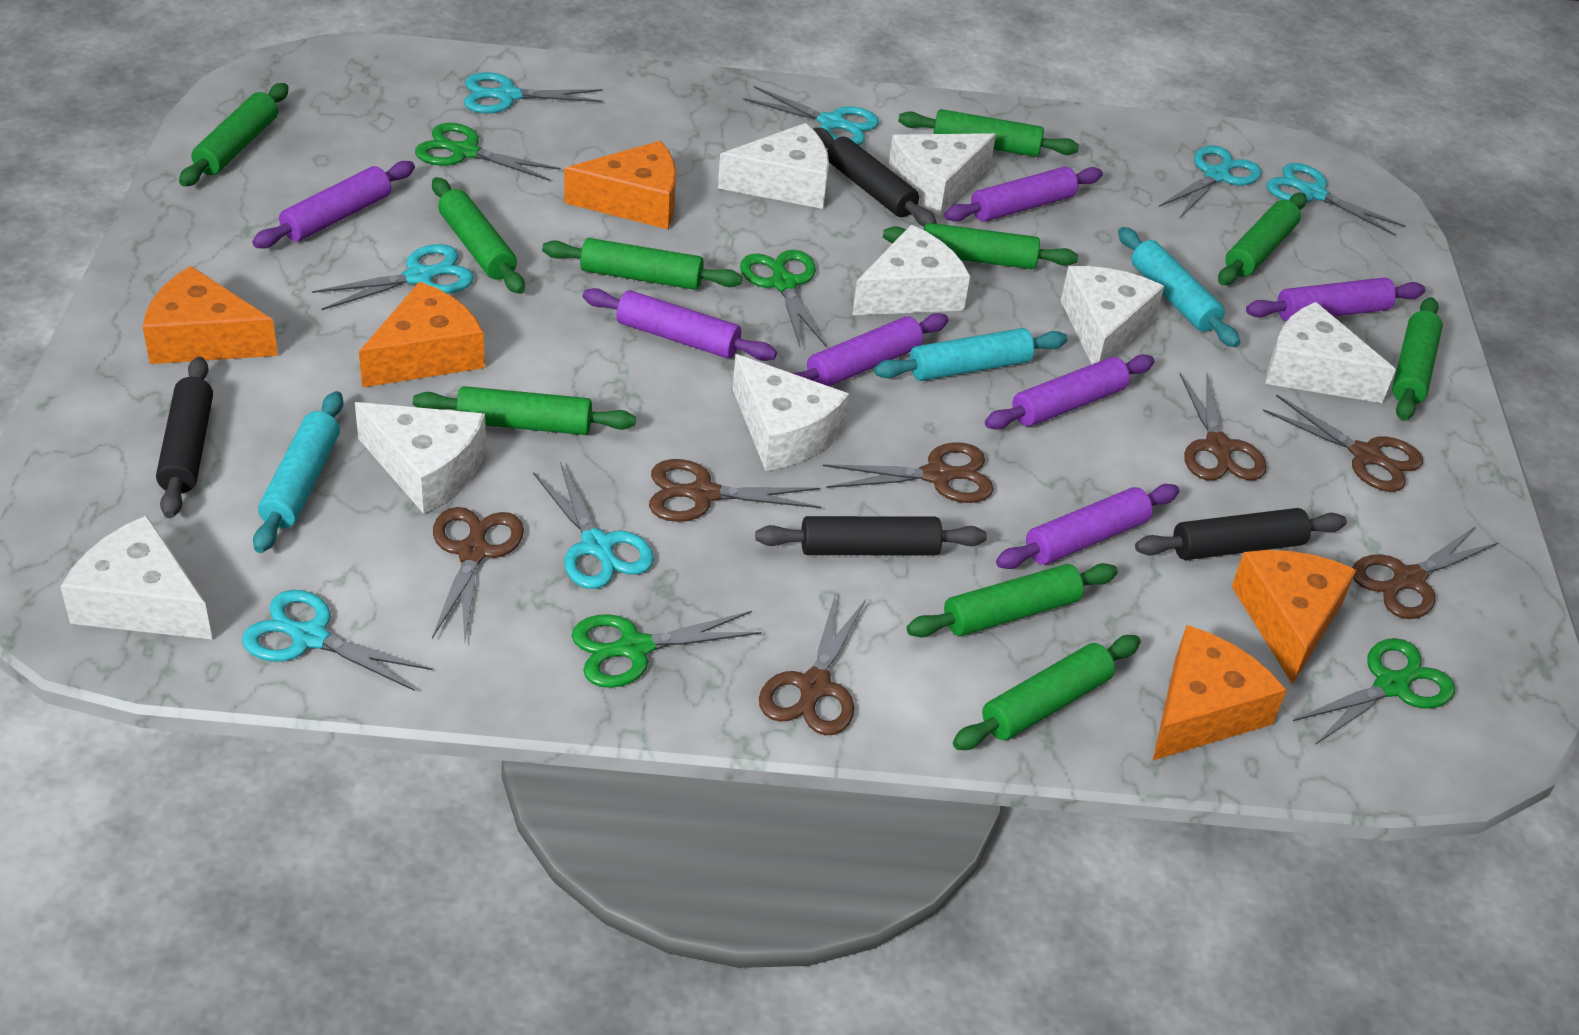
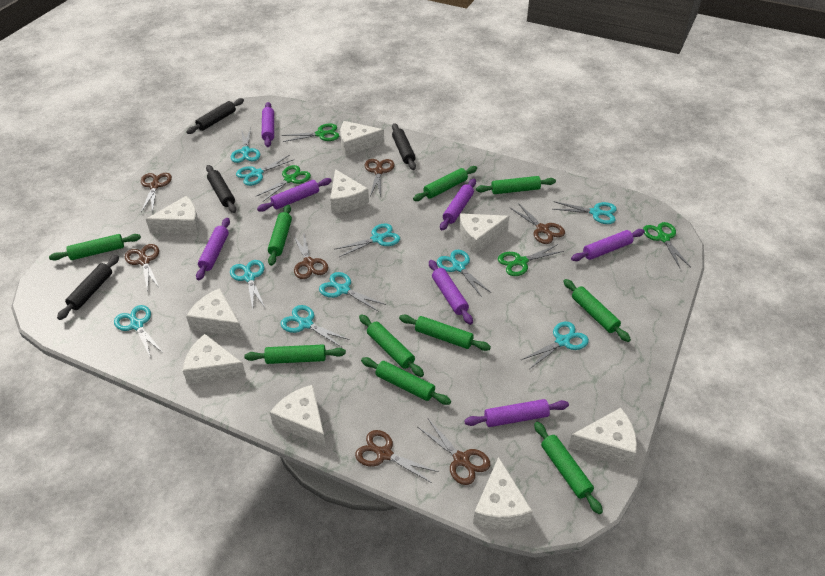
orange cheese: [143,266,278,364] [359,282,485,388] [564,141,676,229] [1153,625,1287,760] [1231,550,1356,684] = 5 -> none = 0
turquoise rolling pin: [253,391,344,553] [874,328,1068,381] [1118,227,1240,347] = 3 -> none = 0
turquoise scissors: [242,590,432,691] [312,244,473,310] [464,72,603,114] [533,462,654,589] [743,86,879,145] [1159,145,1262,219] [1267,163,1406,236] = 7 -> [114,305,163,358] [230,260,265,309] [231,128,260,163] [236,155,295,186] [280,305,350,347] [319,272,386,312] [334,223,400,257] [437,250,492,297] [521,322,589,369] [552,201,617,224] = 10
white cheese: [60,515,212,639] [355,402,486,514] [718,123,829,209] [733,354,849,471] [852,225,970,315] [888,133,996,216] [1061,266,1164,364] [1265,302,1396,403] = 8 -> [146,196,200,234] [183,334,246,384] [186,288,243,337] [270,385,326,447] [330,169,369,213] [340,121,384,156] [459,213,509,254] [473,457,533,529] [568,408,637,466] = 9

